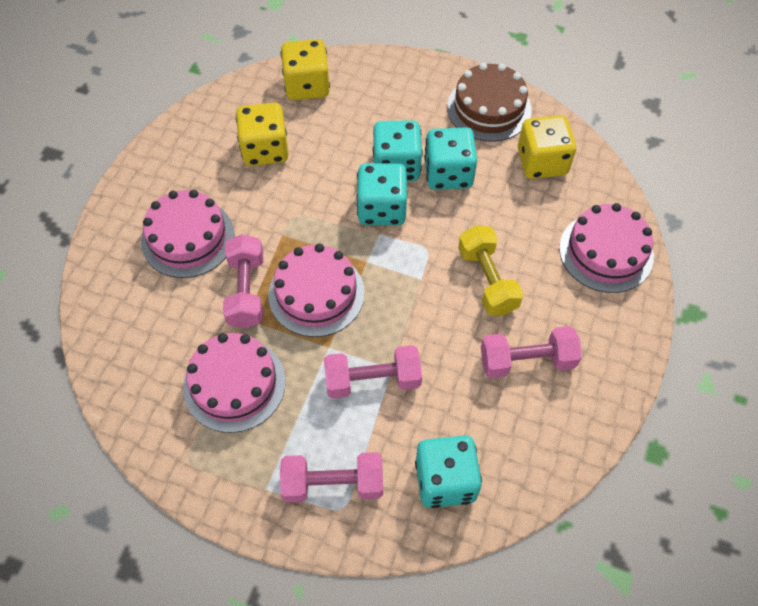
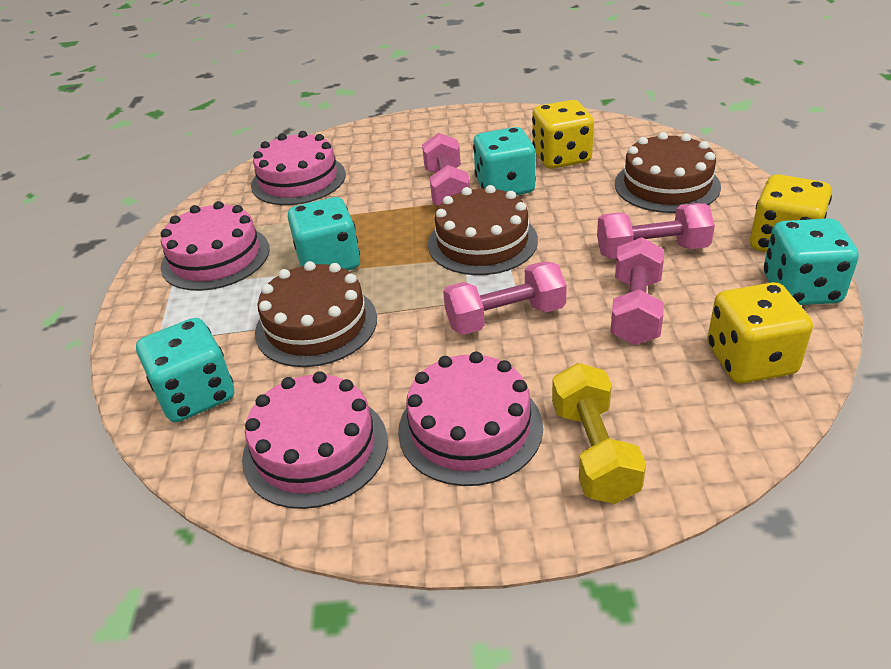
brown cake: [447,63,532,142] = 1 -> [255,261,377,367] [428,185,538,275] [615,132,721,213] = 3

